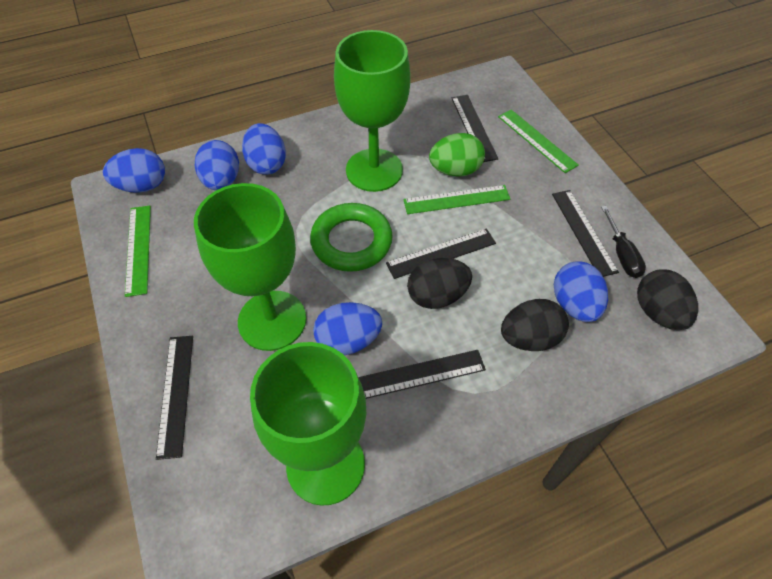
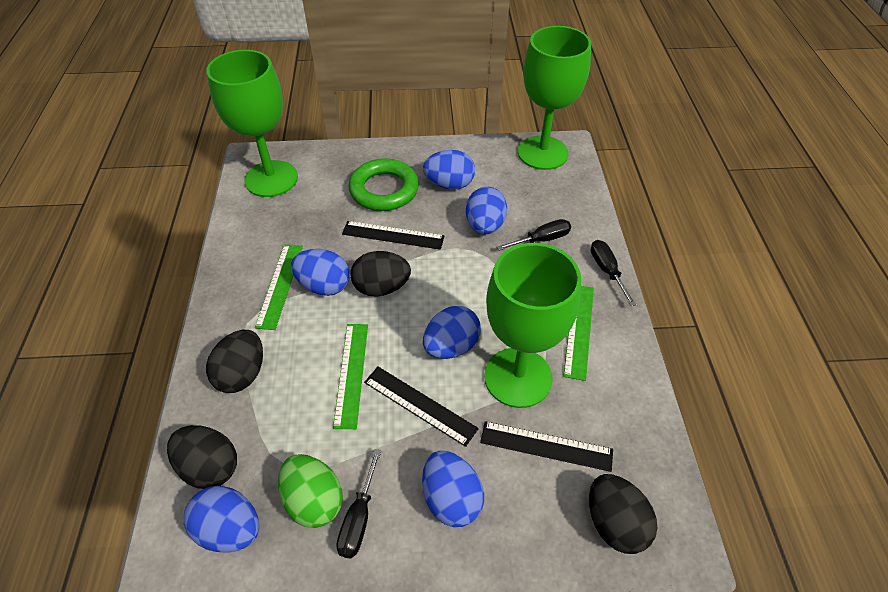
black egg: [407,258,472,309] [501,299,569,351] [637,269,698,330] = 3 -> [167,425,237,489] [206,330,263,393] [350,251,411,297] [589,474,657,554] = 4
black ruler: [156,336,193,460] [358,350,486,399] [386,228,496,279] [452,95,498,162] [552,190,619,277] = 5 -> [342,221,445,250] [364,367,479,447] [480,421,613,472] = 3
black screwdriver: [601,206,646,278] = 1 -> [336,449,381,558] [497,219,571,251] [591,240,636,306] = 3
blue egg: [103,148,165,193] [195,140,239,190] [242,123,286,175] [313,302,382,355] [554,261,608,322] = 5 -> [184,486,259,553] [291,249,350,296] [422,451,484,527] [423,150,475,190] [423,306,481,359] [466,187,507,234] = 6

